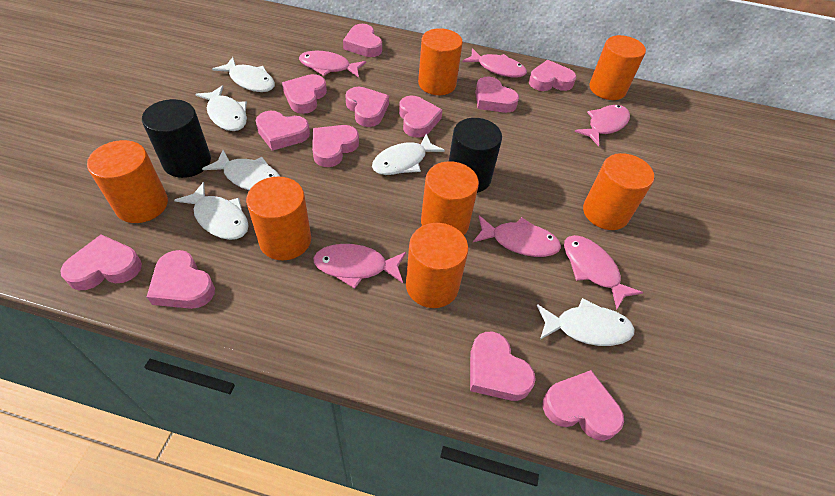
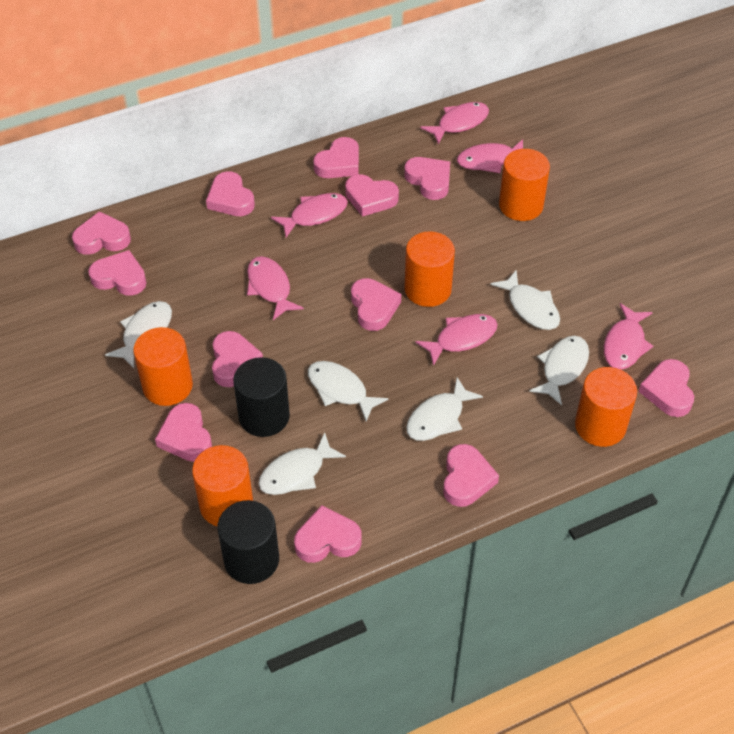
orange cylinder: [87,140,168,223] [246,177,311,260] [406,223,468,308] [418,28,463,95] [421,161,479,235] [583,153,654,230] [589,35,646,100] = 7 -> [133,327,193,406] [192,445,253,527] [404,231,455,307] [499,149,550,221] [575,367,637,447] = 5

